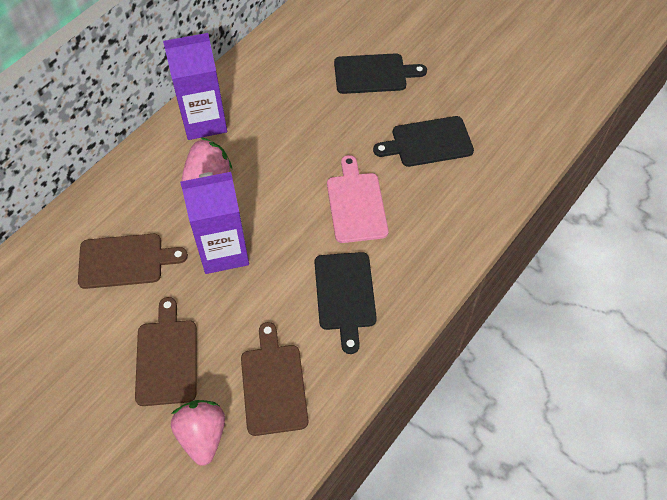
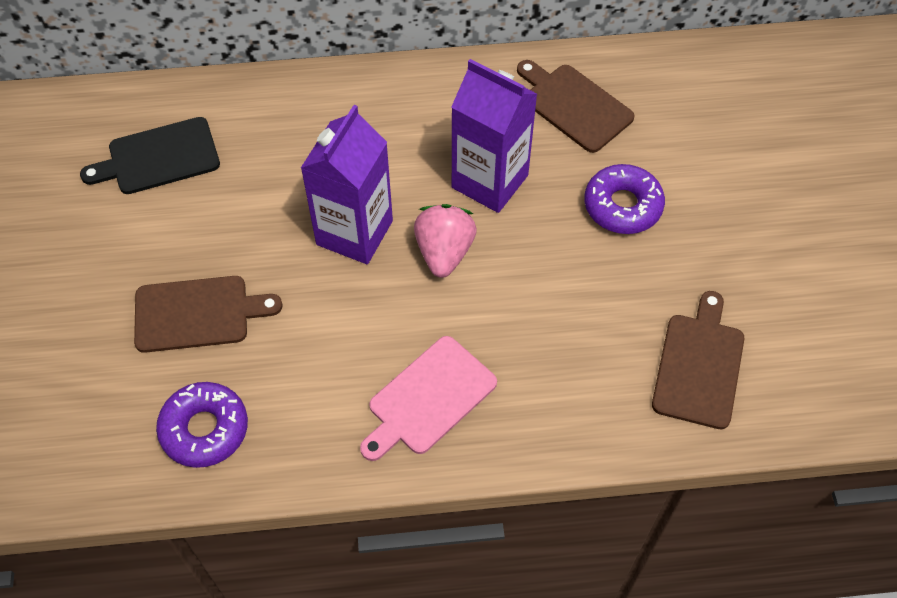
black cutting board: [315,252,377,354] [334,53,427,94] [373,116,474,167] = 3 -> [80,117,220,194] = 1
pink strawberry: [171,400,225,466] [182,137,232,181] = 2 -> [414,204,477,278] = 1
purple donut: none = 0 -> [156,382,248,468] [584,164,665,234] = 2

